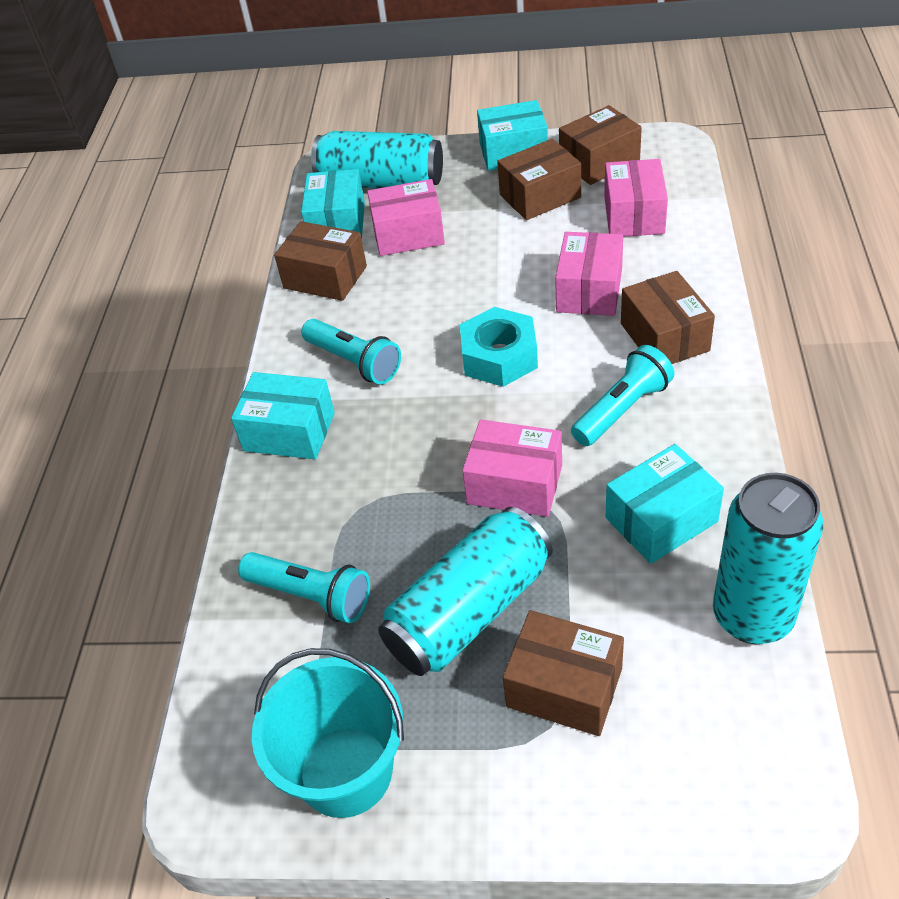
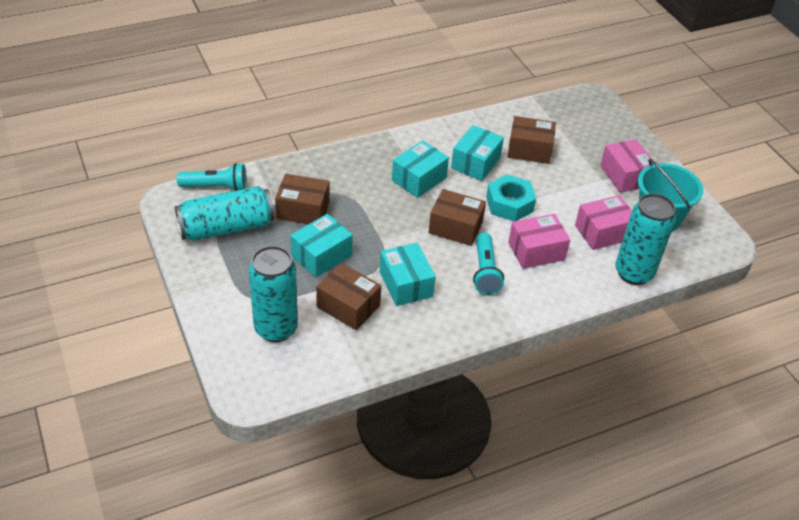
brown box: [274,221,367,301] [497,139,581,220] [503,610,624,736] [559,105,642,185] [621,271,715,364] = 5 -> [275,174,330,224] [316,263,381,330] [428,189,486,246] [507,116,556,164] = 4
pink box: [367,179,445,256] [462,420,562,517] [555,232,623,316] [604,159,668,237] = 4 -> [508,214,570,269] [575,195,632,250] [600,139,653,193] = 3
turquoise flashlight: [238,552,370,623] [301,319,401,385] [571,345,675,446] = 3 -> [177,163,247,191] [473,233,504,295] = 2

